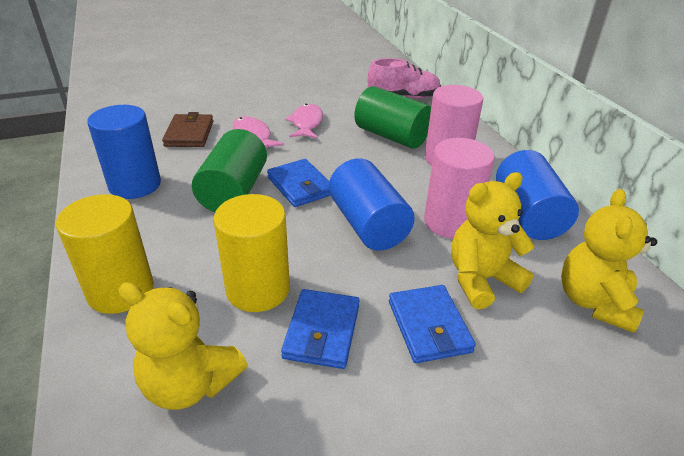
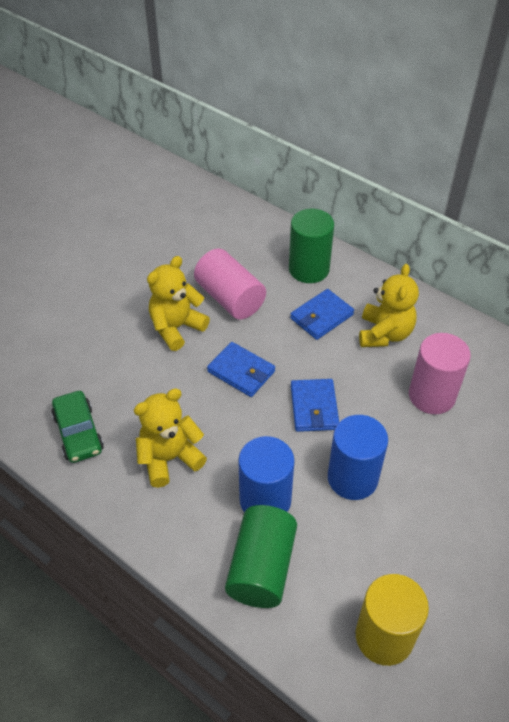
blue cylinder: [87,105,161,199] [329,158,415,251] [496,150,579,240] = 3 -> [238,436,295,512] [328,415,388,500] = 2
brown wallet: [162,112,213,147] = 1 -> none = 0
green car: none = 0 -> [52,391,104,463] = 1
pink fish: [233,116,284,148] [285,104,323,139] = 2 -> none = 0
pink shoe: [368,58,441,99] = 1 -> none = 0
yellow cylinder: [56,194,154,314] [214,194,290,312] = 2 -> [356,574,429,666] = 1

